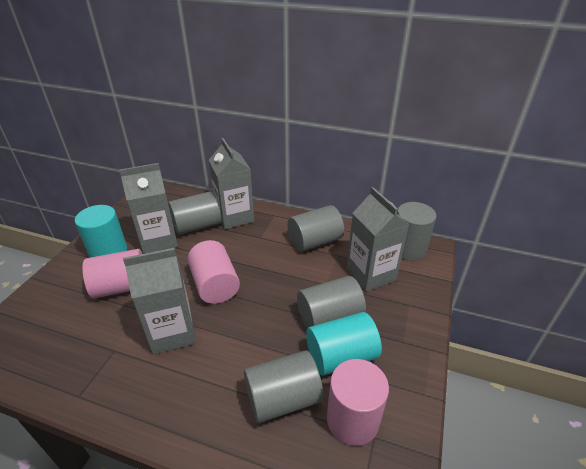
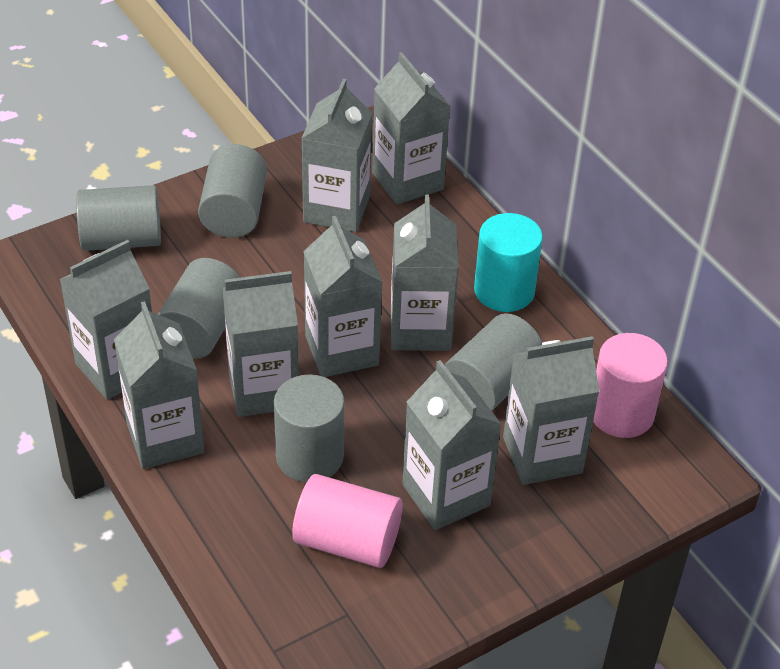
grey carton: [119,163,178,254] [123,248,196,355] [209,138,254,229] [347,187,409,292] = 4 -> [59,240,152,400] [114,301,204,469] [223,271,299,417] [301,79,372,232] [303,216,382,377] [372,52,450,204] [391,195,459,351] [402,360,501,530] [503,336,600,485] = 9
pink cylinder: [82,249,142,299] [187,240,240,304] [327,359,389,446] = 3 -> [292,474,403,568] [593,333,668,438] = 2
turquoise cylinder: [75,205,127,258] [306,312,382,376] = 2 -> [474,213,543,312] = 1

